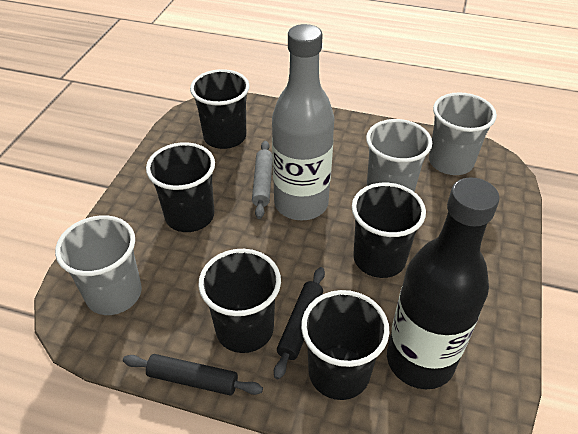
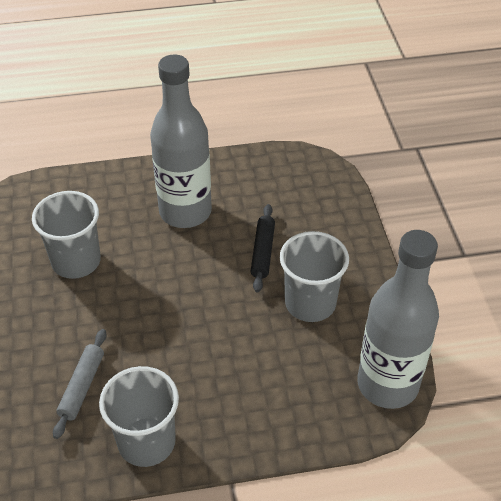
black bottle: [387,177,500,389] = 1 -> none = 0
black cup: [146,142,215,232] [190,69,250,149] [198,249,281,353] [301,290,390,400] [352,183,426,278] = 5 -> none = 0
black rolling pin: [123,354,263,395] [274,267,325,380] = 2 -> [251,204,275,292] = 1
grey bottle: [272,24,335,220] = 1 -> [150,54,212,228] [358,230,439,409] = 2

